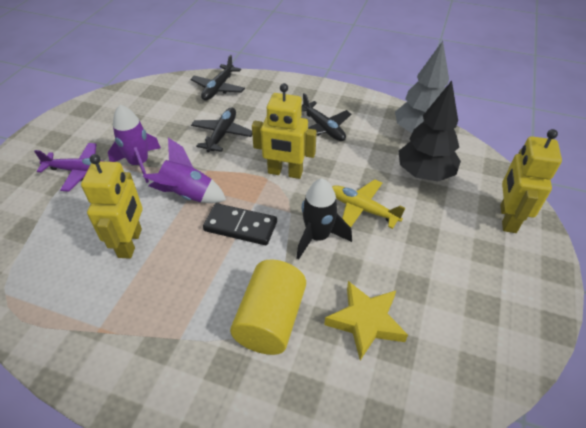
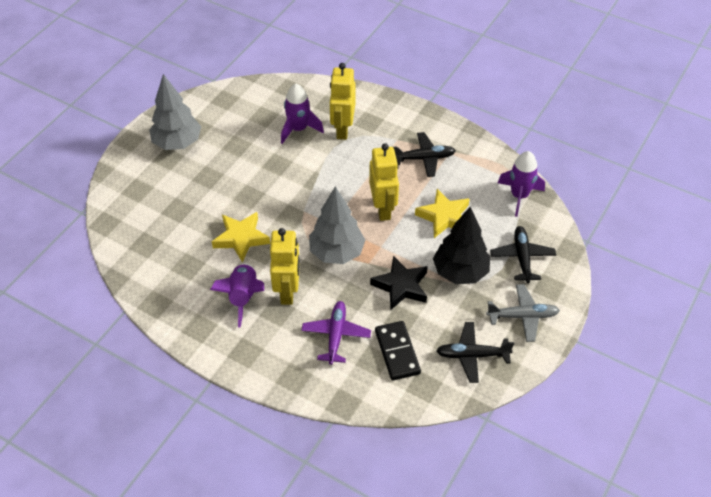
black rocket: [296,178,352,259] = 1 -> none = 0
black star: none = 0 -> [370,256,428,310] = 1
grey plane: none = 0 -> [486,284,560,342] = 1
grey tree: [395,41,449,133] = 1 -> [149,74,201,150] [309,186,365,264] = 2
purple rocket: [108,105,161,183] [143,138,226,203] = 2 -> [210,263,264,328] [281,84,324,144] [498,151,545,217] = 3
yellow cylinder: [230,259,306,355] = 1 -> none = 0
yellow plane: [332,179,405,229] = 1 -> none = 0
yellow star: [324,281,408,360] = 1 -> [212,212,270,262] [415,189,469,238] = 2

